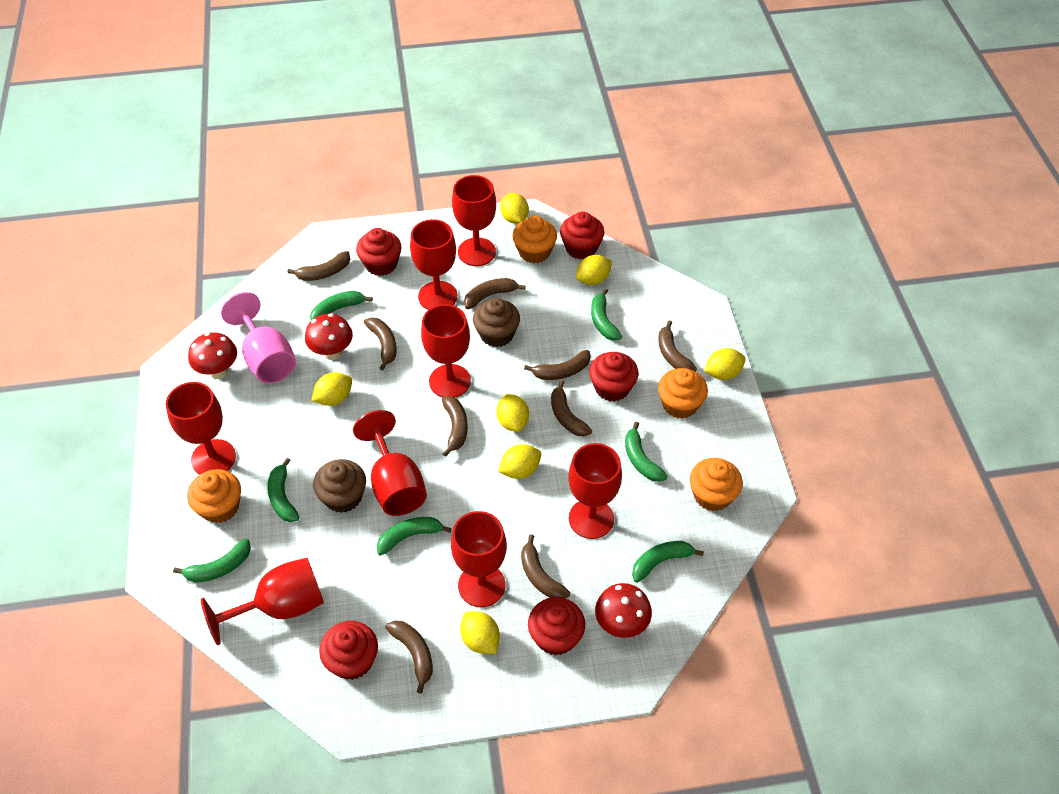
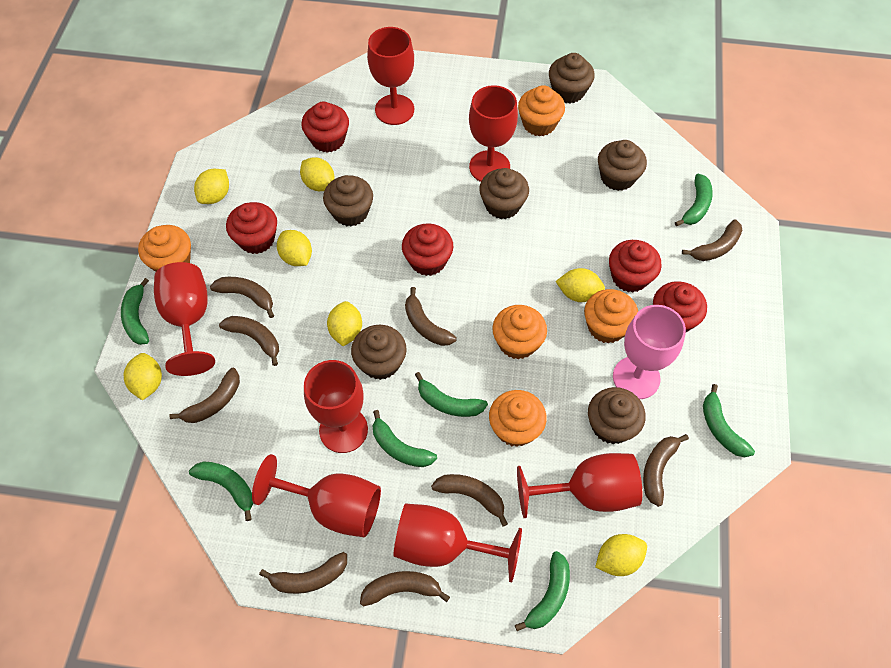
brown cupcake: [313,459,366,513] [473,298,520,347] = 2 -> [323,175,373,227] [351,325,407,380] [479,168,529,219] [549,53,595,103] [588,387,646,444] [598,140,647,191] = 6
orange cupcake: [187,469,241,523] [512,216,557,263] [658,368,708,419] [690,458,743,511] = 4 -> [138,225,191,272] [489,390,547,447] [492,305,547,359] [518,85,565,137] [584,289,638,343] = 5
red goblet: [166,382,236,474] [201,558,324,645] [353,410,427,516] [410,219,458,310] [421,304,471,398] [451,511,507,607] [452,175,496,266] [568,443,622,539] = 8 -> [154,262,215,376] [252,454,381,538] [304,360,368,453] [367,27,414,125] [393,503,522,582] [469,85,518,182] [517,453,642,518] = 7
red mushroom: [188,332,237,379] [305,313,353,360] [595,583,652,638] = 3 -> none = 0

